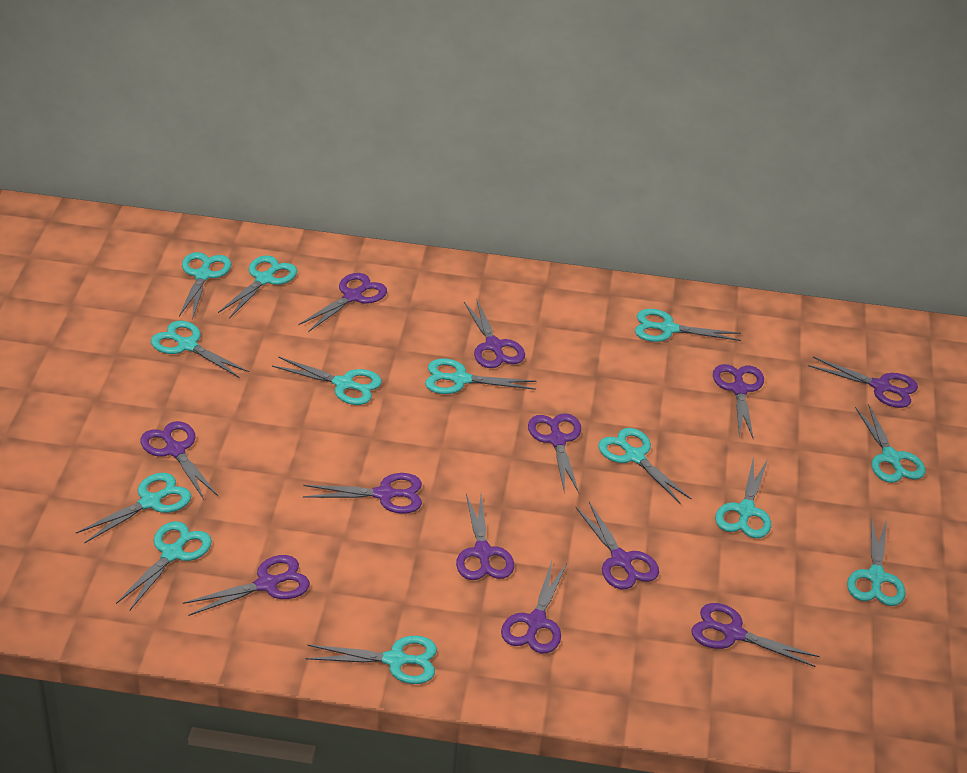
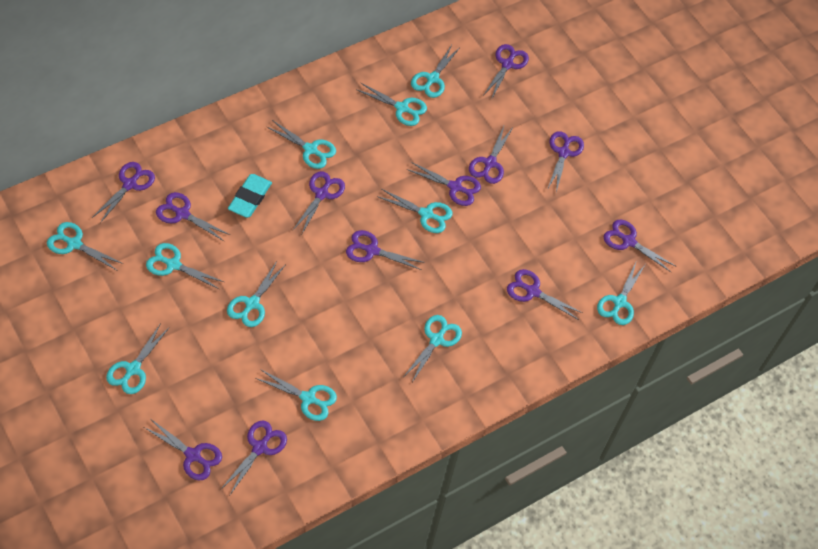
turquoise eraser: none = 0 -> [228,174,272,218] = 1
turquoise scissors: [75,473,191,544] [116,521,212,610] [151,321,249,378] [179,252,231,320] [218,255,297,319] [272,356,382,405] [306,636,437,684] [425,359,536,394] [598,428,692,504] [635,309,741,342] [715,456,771,538] [847,517,906,606] [855,404,925,483] = 13 -> [47,222,123,271] [106,323,170,394] [146,243,224,290] [227,261,285,327] [255,369,337,421] [267,120,336,169] [356,82,427,126] [377,189,452,233] [404,315,462,382] [411,45,460,98] [597,260,645,325] = 11

